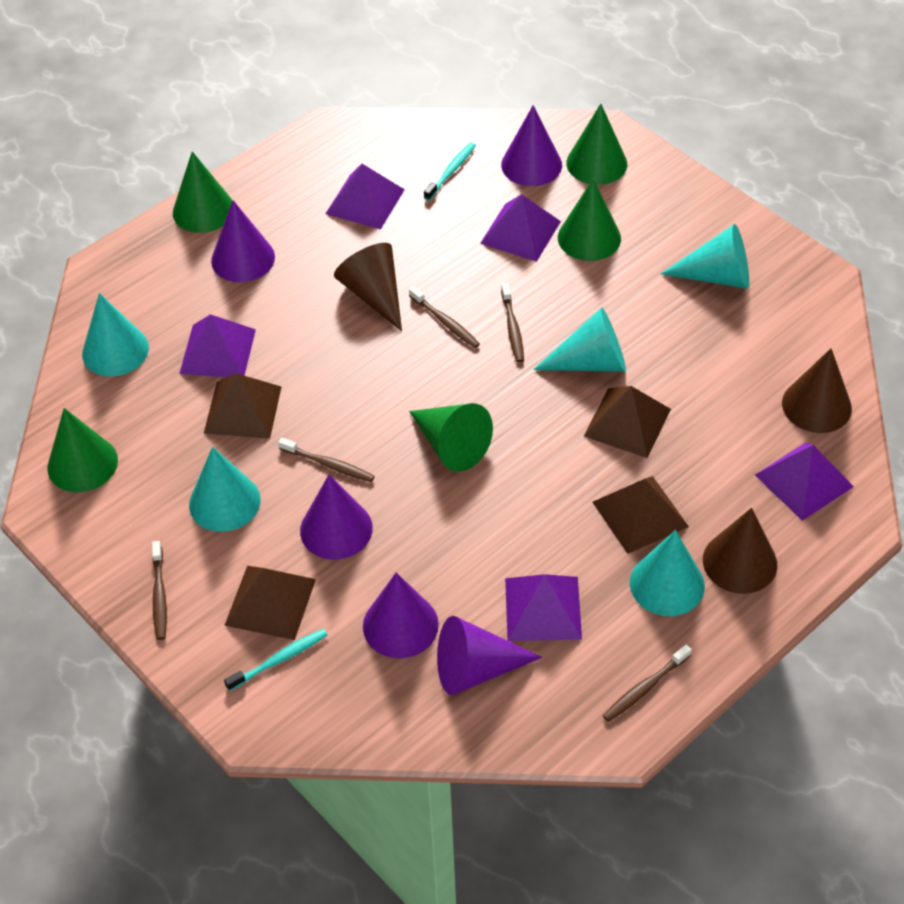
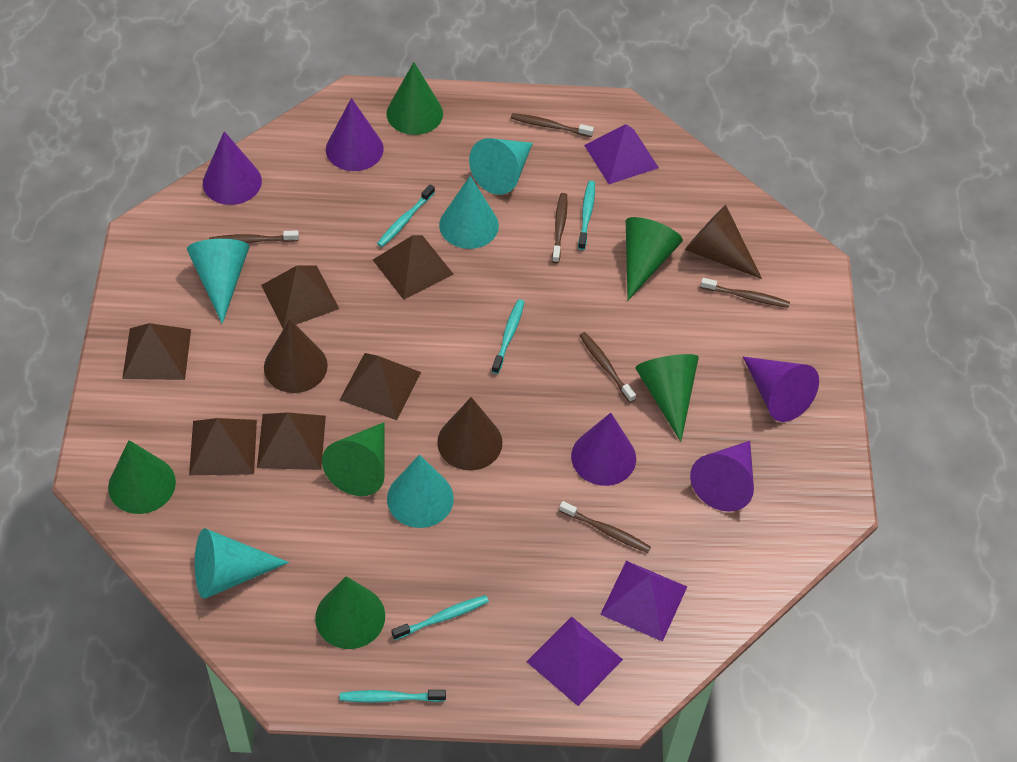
brown pyramid: [204,373,282,439] [224,566,316,640] [584,386,671,458] [592,476,689,554] = 4 -> [122,323,191,380] [189,418,257,475] [257,412,326,470] [261,266,339,329] [340,353,421,420] [373,235,454,300] = 6
brown toothbrush: [152,541,167,640] [278,438,375,482] [409,286,480,348] [501,283,524,363] [603,645,692,722] = 5 -> [209,230,299,243] [511,113,594,137] [552,193,567,263] [559,501,651,553] [579,332,636,403] [701,278,790,308] = 6
green cone: [47,408,118,492] [173,151,232,233] [409,403,493,472] [558,179,621,261] [566,104,627,185] = 5 -> [108,440,176,514] [315,576,385,649] [322,422,385,496] [386,62,443,135] [626,217,683,300] [635,354,699,442] = 6
purple pyramid: [179,314,256,377] [325,164,405,229] [480,194,561,262] [505,574,582,641] [755,442,854,521] = 5 -> [527,617,623,706] [584,124,659,184] [600,561,687,642] = 3
turquoise toothbrush: [224,629,327,691] [424,142,476,201] = 2 -> [339,690,446,703] [377,185,435,247] [391,595,489,640] [492,299,524,374] [578,181,595,250] = 5

